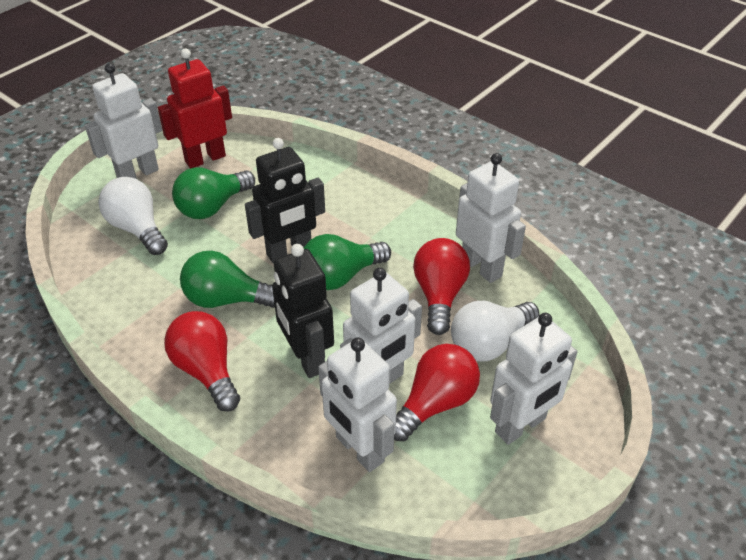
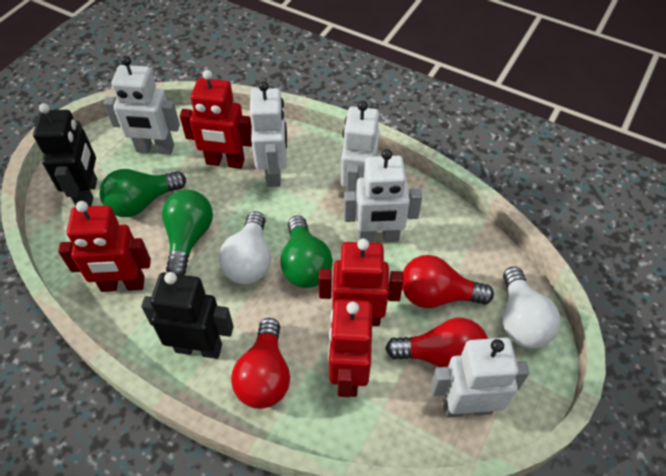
red robot: [158,48,232,169] = 1 -> [58,201,151,292] [180,70,252,169] [318,238,403,326] [328,299,372,397] = 4

